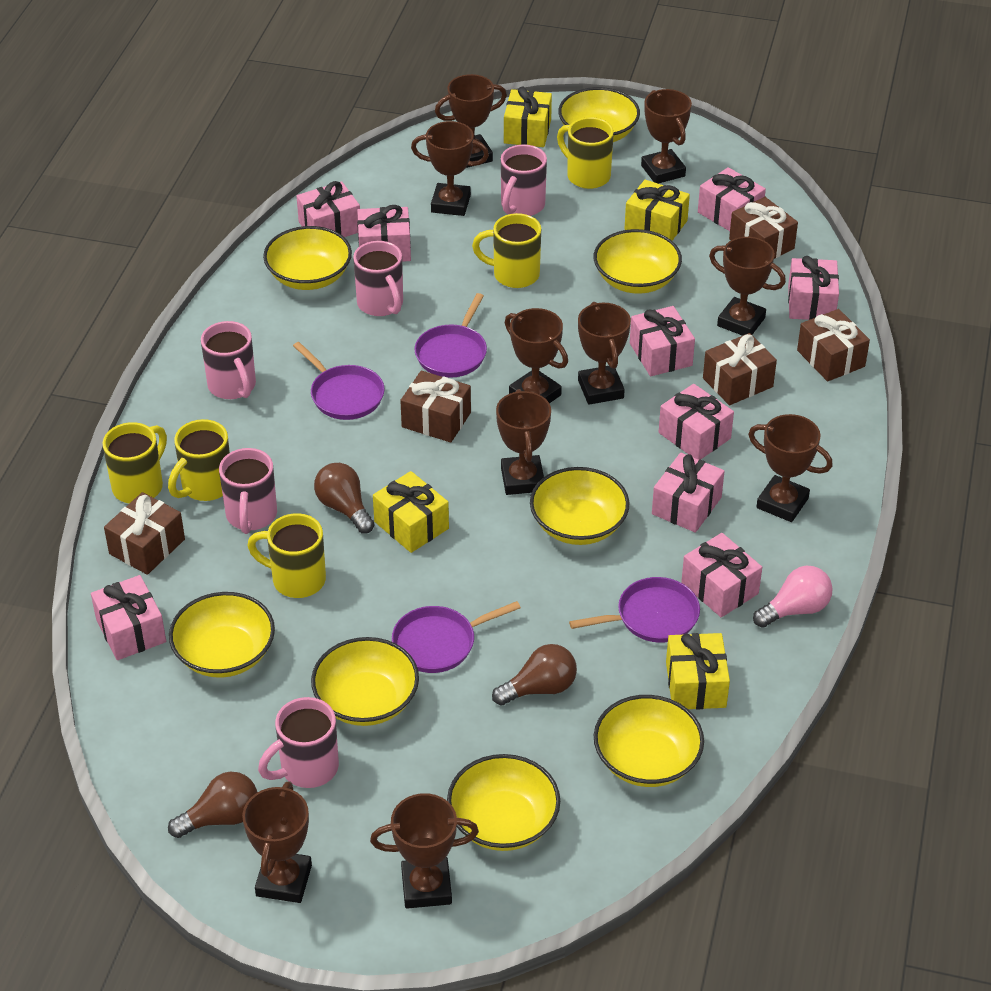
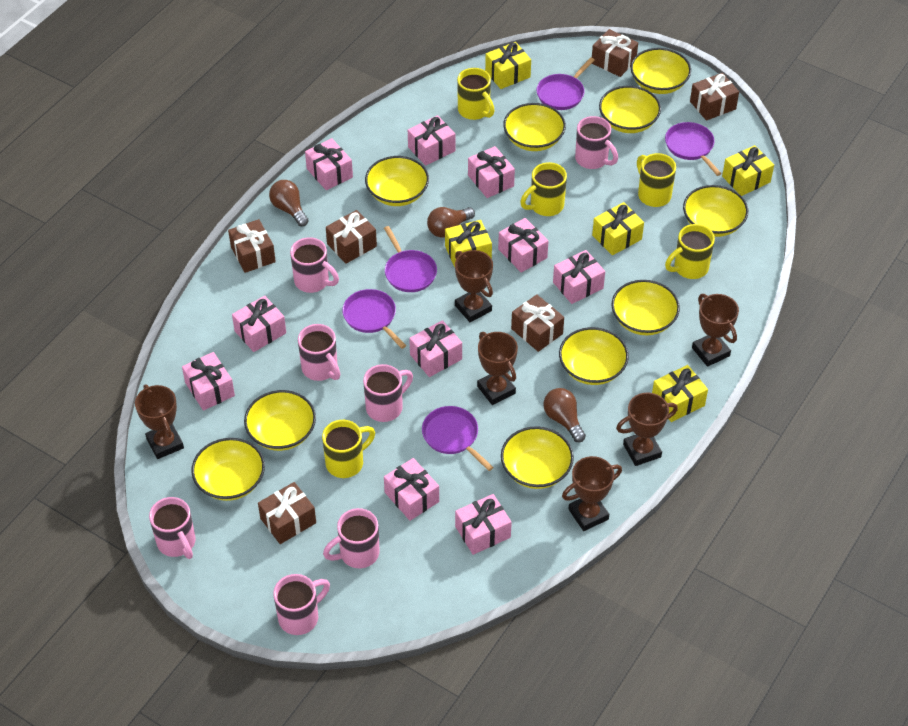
brown gift: [104,492,185,575] [400,371,471,443] [703,333,777,405] [729,197,798,259] [797,309,870,382] = 5 -> [228,219,276,273] [258,482,316,544] [326,210,377,264] [511,294,564,352] [592,29,638,77] [690,73,739,121] = 6
brown trophy: [242,781,312,903] [370,793,479,909] [411,121,489,216] [435,74,507,168] [496,389,551,495] [505,308,568,403] [578,302,631,405] [641,89,692,184] [709,237,786,336] [748,414,833,522] = 10 -> [135,384,184,459] [455,250,493,322] [477,332,518,405] [562,456,622,531] [616,393,678,466] [692,294,739,367] = 6
pink gift: [91,575,166,660] [296,181,360,237] [357,205,411,262] [630,306,695,376] [652,453,725,533] [659,384,734,460] [681,533,762,617] [698,167,766,231] [788,256,839,320] = 9 -> [182,352,235,411] [232,296,286,352] [305,138,353,190] [384,458,439,521] [408,115,455,166] [409,320,462,377] [455,494,512,555] [468,146,515,198] [498,218,548,273] [553,250,605,304] = 10
pink light bulb: [753,566,833,628] = 1 -> none = 0
pink mug: [201,321,256,399] [219,448,277,534] [258,697,339,788] [353,241,403,316] [501,144,547,216] = 5 -> [149,497,196,559] [273,574,330,635] [290,237,339,293] [298,324,340,381] [323,508,380,568] [363,364,413,422] [575,116,618,169] = 7
purple pan: [293,342,385,420] [392,601,521,673] [414,293,487,378] [569,577,700,643] = 4 -> [342,289,406,349] [384,226,437,292] [422,406,494,471] [536,57,595,110] [665,122,722,176] = 5
yellow bowl: [169,592,275,678] [263,226,352,290] [311,637,419,726] [447,754,560,851] [530,467,629,545] [558,87,640,142] [594,229,682,294] [594,695,704,787] = 8 -> [191,438,265,501] [244,390,316,451] [365,156,429,206] [501,426,574,489] [503,103,566,151] [559,327,629,385] [599,86,661,133] [612,280,680,335] [631,48,691,94] [683,185,748,237] = 10
yellow gift: [373,471,449,553] [504,87,552,147] [624,180,690,240] [666,633,730,709] = 4 -> [445,220,492,267] [485,42,531,89] [592,202,644,255] [652,365,708,422] [722,145,774,196] = 5

